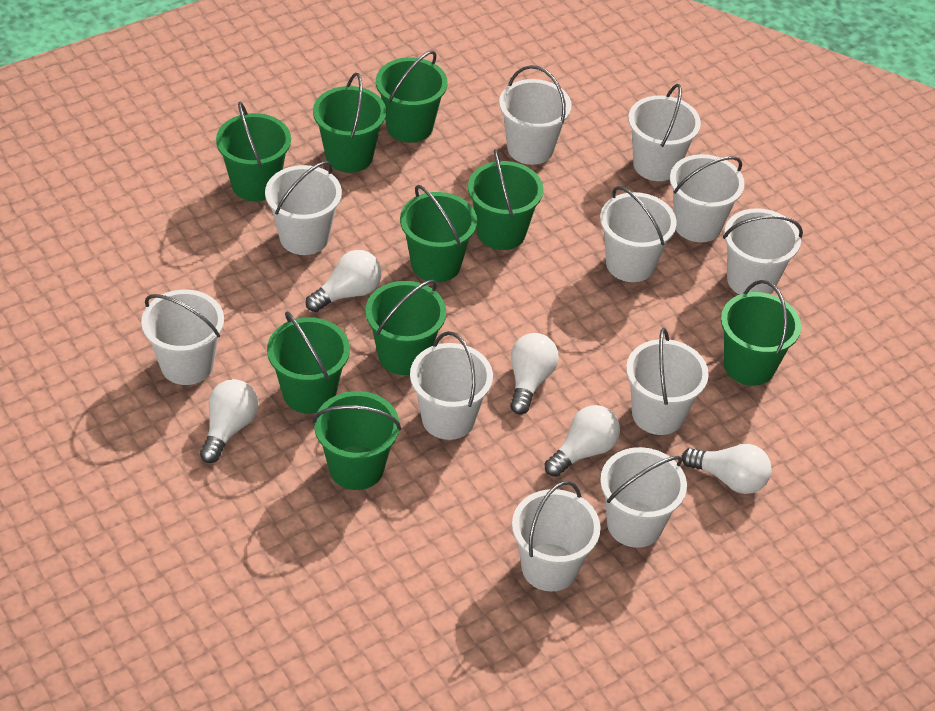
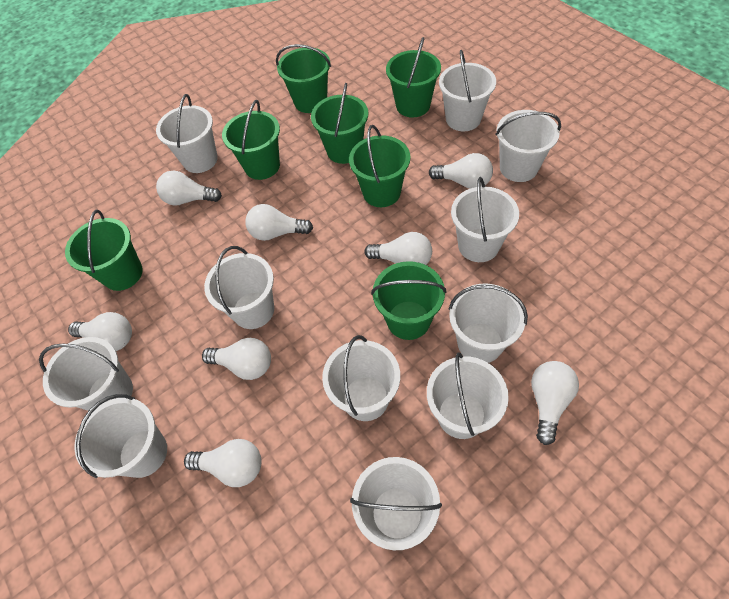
green bucket: [216,101,291,201] [267,311,350,414] [313,73,386,173] [313,391,401,490] [365,280,446,375] [376,51,448,143] [400,185,477,283] [468,149,543,250] [721,280,801,386] = 9 -> [65,210,143,291] [222,100,280,180] [276,44,331,113] [311,83,368,164] [349,125,410,207] [371,261,446,340] [386,37,441,117] = 7
white light bulb: [200,379,258,463] [306,250,382,312] [510,333,559,415] [545,405,620,477] [682,444,772,494] = 5 -> [68,312,132,351] [156,171,222,206] [184,439,262,487] [202,338,271,380] [245,204,313,241] [364,232,432,265] [429,153,493,189] [531,361,579,445] = 8

